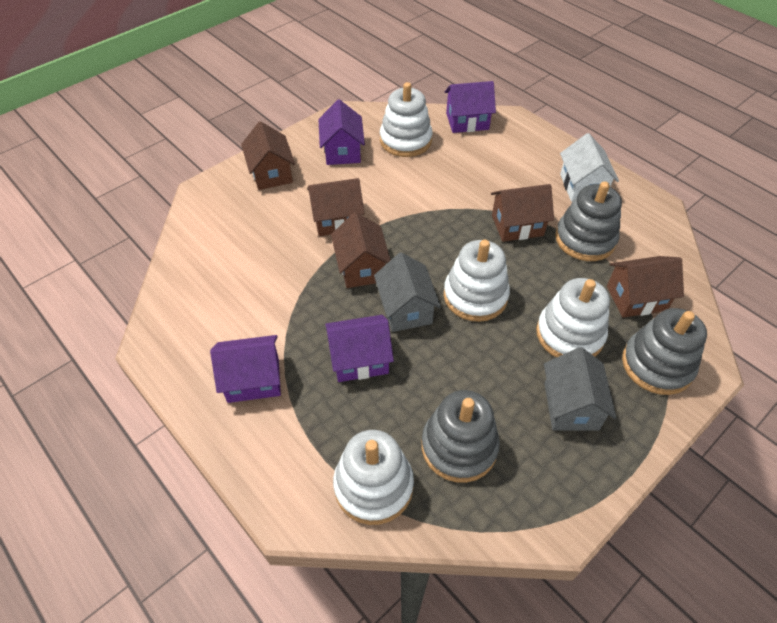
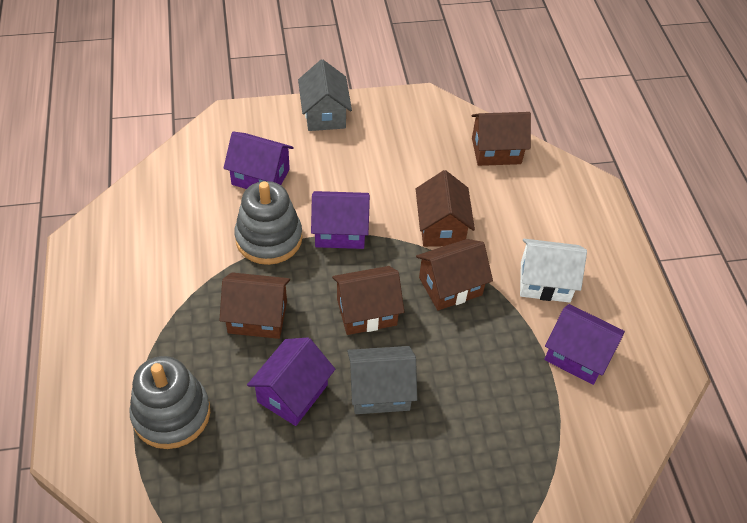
grey stacking toy: [422,390,500,483] [555,181,622,261] [622,308,707,395] = 3 -> [129,356,210,449] [234,181,302,265] = 2
white stacking toy: [333,430,414,525] [380,82,432,157] [444,240,510,322] [536,278,610,358] = 4 -> none = 0

